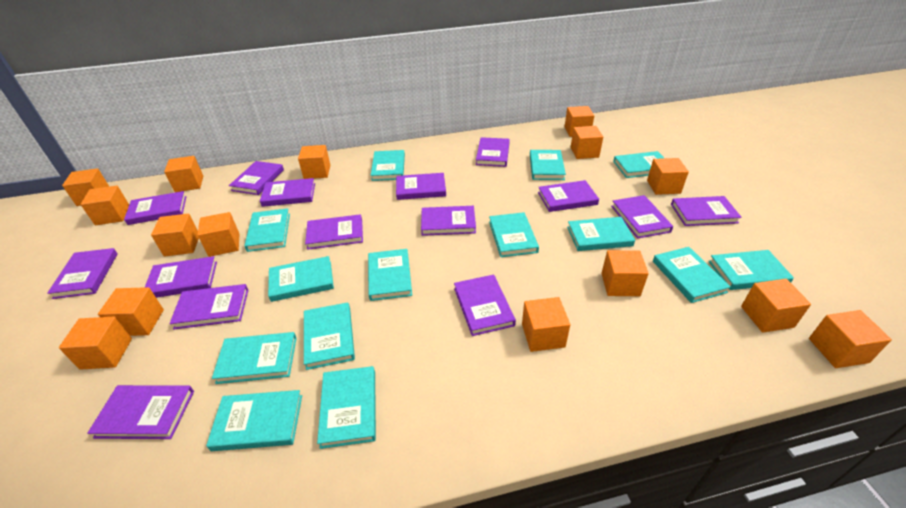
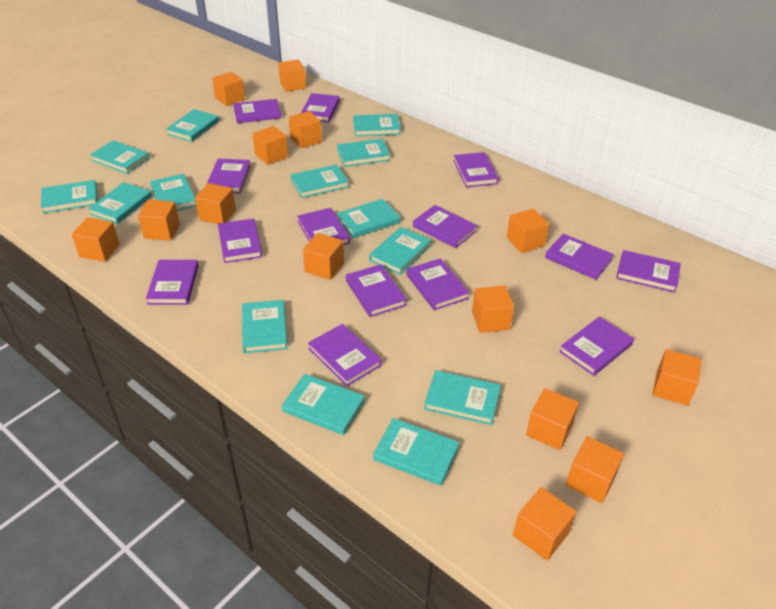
orange cube: [59,316,132,370] [62,168,109,206] [81,186,129,225] [98,287,164,336] [151,214,199,257] [164,156,203,192] [197,212,239,257] [298,145,330,179] [522,297,570,352] [565,106,594,137] [571,126,603,159] [601,250,649,296] [647,158,689,195] [741,279,811,333] [809,310,892,368] = 15 -> [71,217,120,262] [138,200,180,241] [195,183,236,224] [212,72,245,106] [252,126,288,165] [278,59,306,92] [289,111,322,148] [303,233,344,280] [472,286,514,333] [507,209,549,253] [513,487,577,561] [526,388,579,450] [566,436,624,503] [653,349,702,406] = 14
purple book: [47,248,118,299] [88,385,194,439] [124,191,186,225] [145,256,217,298] [170,284,248,329] [229,161,284,195] [260,178,315,207] [305,214,363,250] [396,173,446,200] [421,206,476,236] [454,275,516,336] [476,137,510,167] [538,180,599,212] [611,195,673,239] [671,196,742,226] = 15 -> [146,260,199,305] [206,158,251,193] [218,219,262,263] [233,99,281,123] [297,208,350,245] [300,93,340,122] [308,324,382,387] [346,264,407,317] [406,258,469,310] [413,205,478,248] [453,152,499,187] [545,234,614,280] [559,317,634,376] [616,250,681,293] = 14

